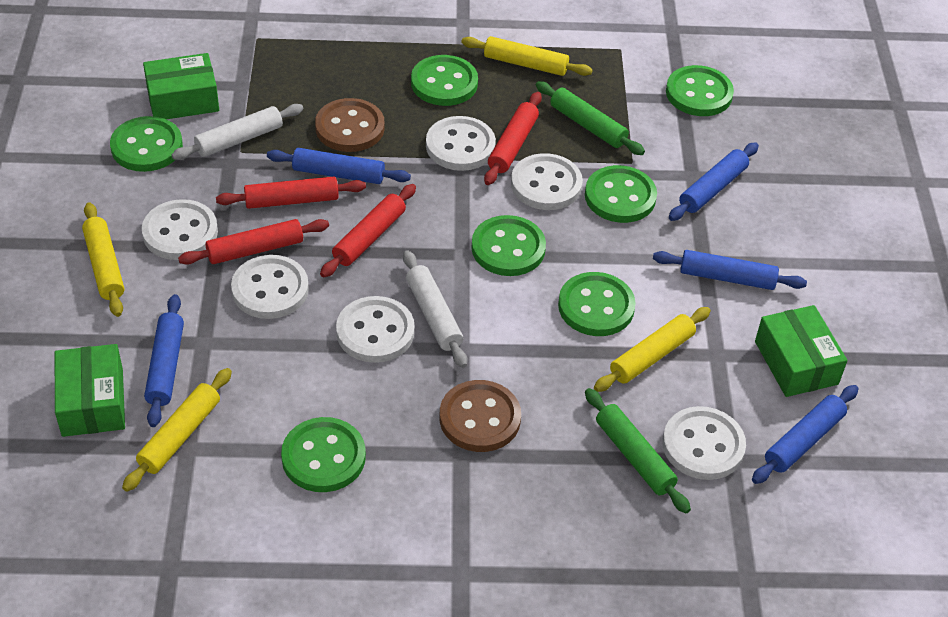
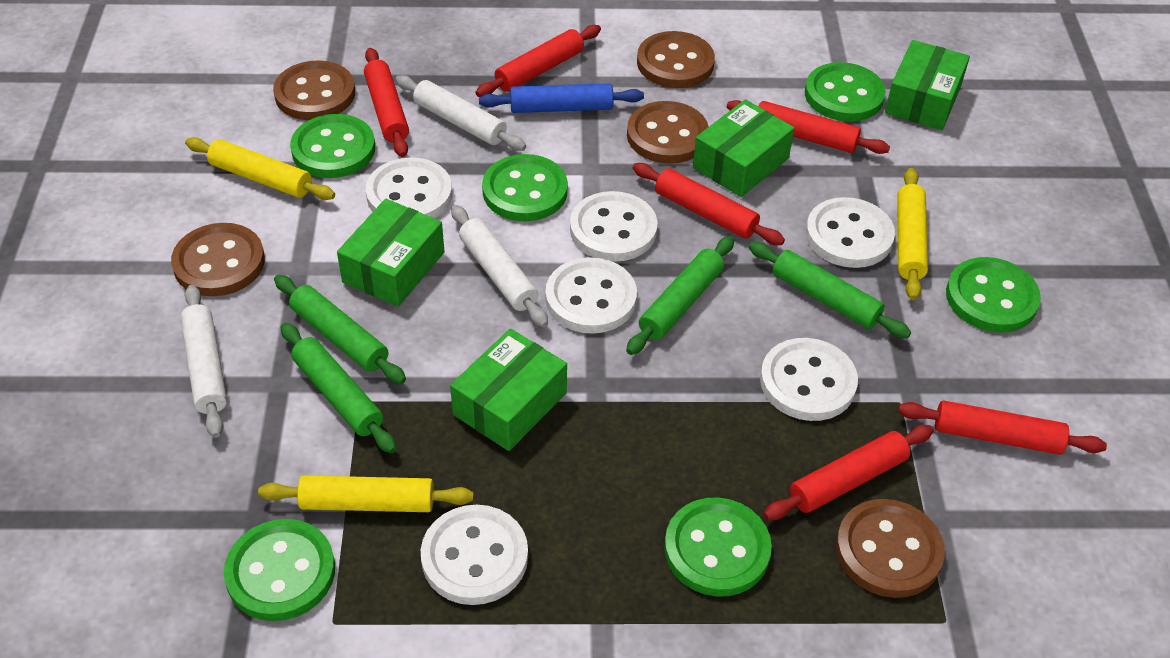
blue rolling pin: [144,294,184,427] [267,148,411,184] [653,250,807,290] [669,142,759,221] [752,385,858,484] = 5 -> [479,83,644,113] = 1
brown button: [315,98,385,152] [440,380,521,452] = 2 -> [171,223,265,296] [273,60,355,120] [627,101,709,164] [637,31,715,88] [836,499,945,598] = 5
green box: [55,344,125,437] [143,53,219,119] [755,305,847,397] = 3 -> [337,199,444,307] [450,329,567,451] [693,99,794,197] [885,40,970,130] = 4
green button: [110,116,183,172] [281,417,366,492] [411,55,478,106] [471,215,546,276] [558,272,636,336] [585,165,657,223] [666,65,734,116] = 7 -> [224,519,335,621] [290,114,375,178] [482,154,568,221] [664,498,772,597] [805,62,886,122] [946,257,1041,333] = 6
green rolling pin: [536,81,645,155] [585,388,691,513] = 2 -> [274,275,406,384] [281,323,397,453] [626,236,734,355] [749,242,911,338] = 4
red rolling pin: [178,219,329,265] [216,177,366,209] [320,184,416,278] [484,92,542,185] = 4 -> [364,48,409,157] [476,25,601,97] [633,163,785,245] [727,100,890,154] [763,425,934,520] [898,401,1107,455] = 6
white rolling pin: [172,104,303,160] [403,250,467,368] = 2 -> [180,285,227,438] [395,75,526,151] [451,205,548,327] = 3
yellow rolling pin: [82,202,124,317] [122,368,232,492] [461,36,593,76] [594,307,711,392] = 4 -> [185,137,335,200] [258,475,474,512] [897,168,928,300] = 3

